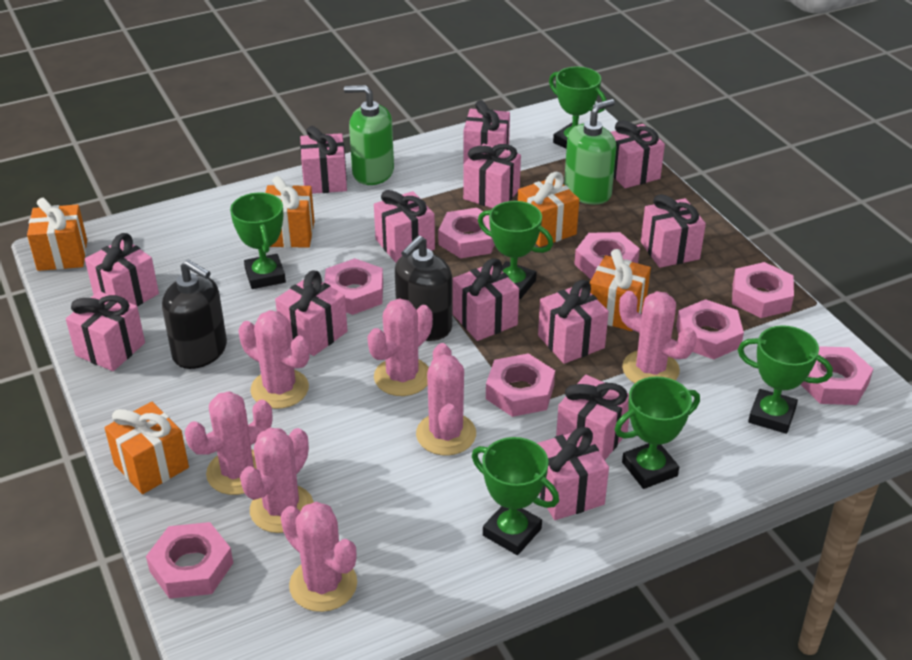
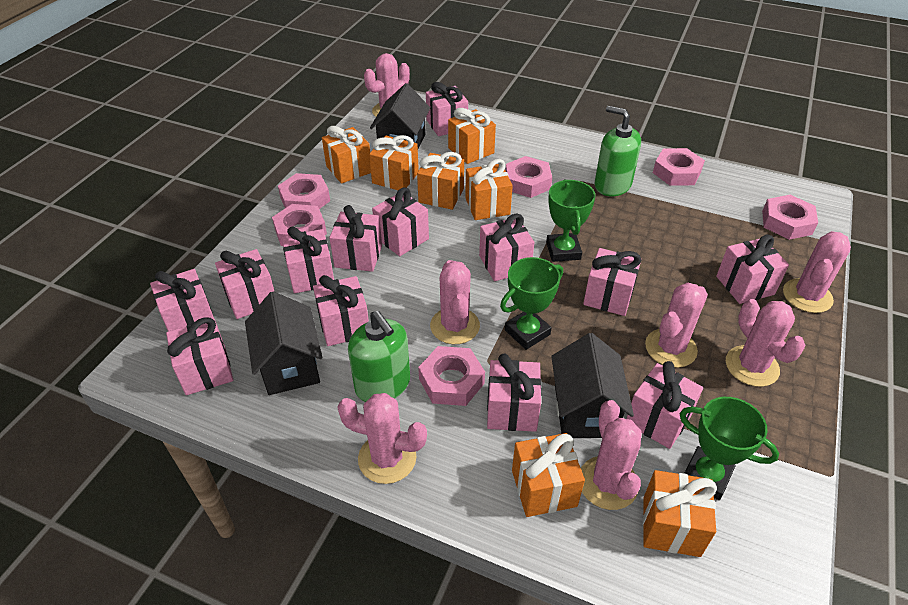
black house: none = 0 -> [245,291,322,395] [370,83,430,149] [551,333,634,438] = 3
black soap dispenser: [162,260,227,369] [395,235,452,341] = 2 -> none = 0
green trophy: [230,193,286,289] [472,437,559,555] [478,201,553,299] [549,66,607,149] [615,376,700,489] [738,325,833,434] = 6 -> [500,257,563,350] [546,179,596,262] [680,397,779,500] = 3
orange gift: [27,198,87,271] [104,402,189,494] [265,176,314,248] [518,172,579,247] [590,249,651,331] = 5 -> [322,126,371,184] [369,135,419,190] [417,152,464,210] [448,108,496,164] [465,159,513,220] [512,433,585,517] [643,470,717,557] = 7
pink nut: [146,522,233,599] [324,258,383,315] [438,208,495,258] [486,353,555,417] [574,232,640,279] [676,299,744,359] [732,262,794,318] [800,346,873,405] = 8 -> [272,204,327,246] [278,173,330,209] [418,346,485,406] [505,156,552,198] [653,148,705,186] [762,195,818,240] = 6

